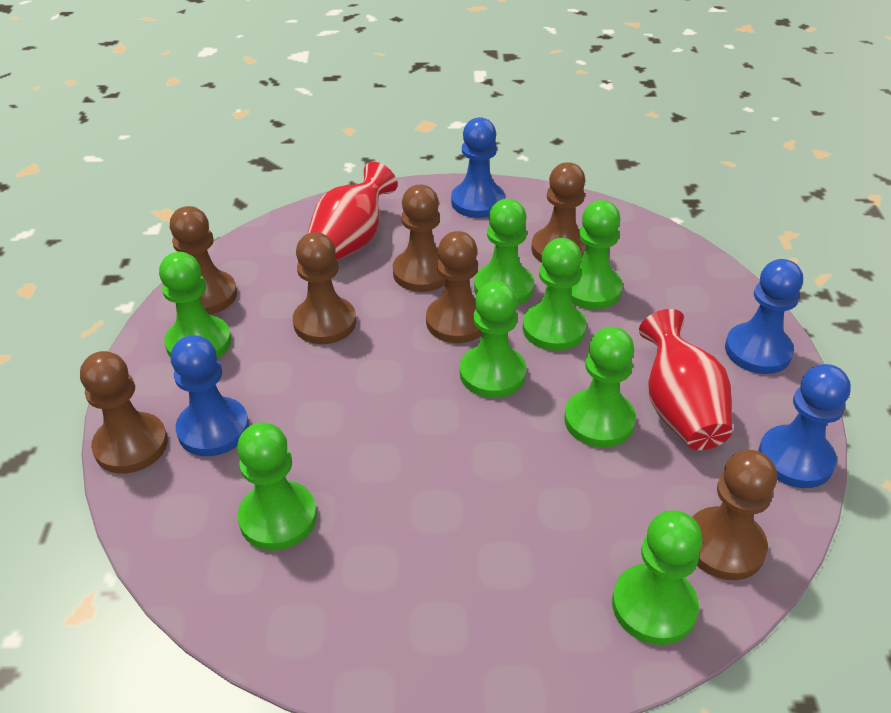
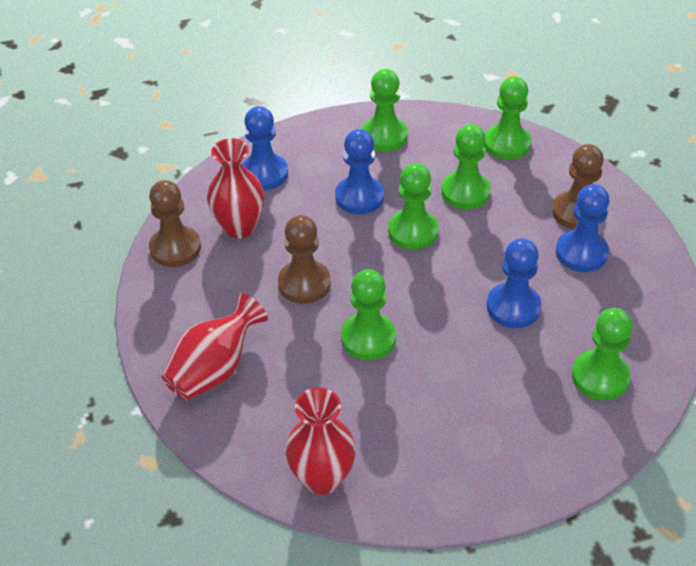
brown pawn: [80,351,168,474] [170,206,237,315] [293,232,356,344] [393,185,446,292] [426,231,482,343] [531,162,586,263] [692,450,777,580] = 7 -> [149,180,201,267] [278,215,331,304] [552,144,604,230] = 3
green pawn: [159,252,231,359] [237,422,317,550] [460,281,526,398] [474,199,534,306] [523,238,587,351] [564,327,636,447] [570,200,623,309] [612,511,703,645] = 8 -> [341,269,396,360] [362,69,408,152] [388,163,439,250] [441,124,491,209] [484,77,531,160] [572,308,633,400] = 6
red vase: [307,162,397,261] [639,309,732,450] = 2 -> [162,293,268,401] [207,138,264,239] [285,388,356,495] = 3

